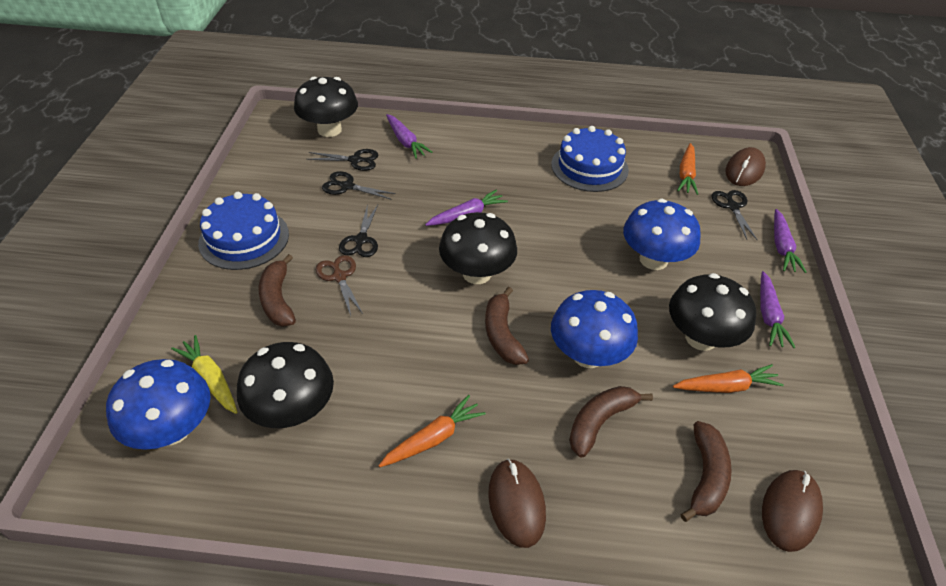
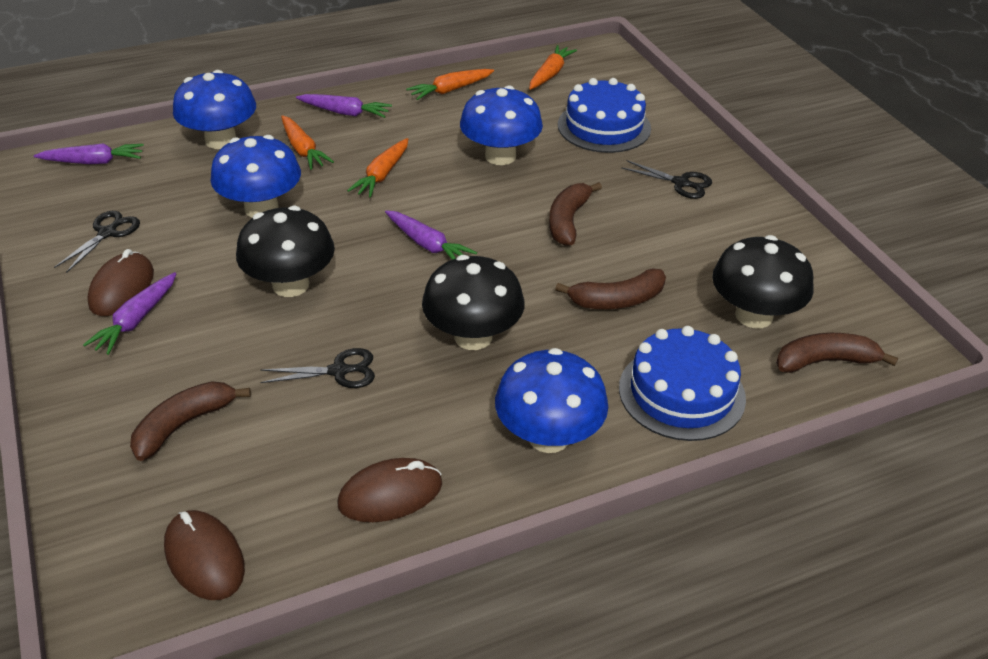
black mushroom: [237,342,334,428] [294,77,358,137] [439,212,517,284] [669,273,756,351] = 4 -> [236,206,335,297] [422,255,525,350] [712,235,814,328] = 3
black scissors: [307,149,378,171] [322,171,396,200] [339,204,378,257] [711,190,757,240] = 4 -> [54,211,140,273] [260,348,375,388] [621,160,712,199] = 3
blue mushroom: [106,359,210,450] [551,290,638,368] [623,199,701,270] = 3 -> [173,70,256,149] [210,135,301,218] [460,86,543,165] [495,348,608,453] = 4
brown scissors: [316,255,363,316] = 1 -> none = 0
orange carrot: [378,395,486,467] [673,364,784,393] [677,143,698,195] = 3 -> [281,115,334,170] [347,138,408,197] [406,69,494,100] [529,45,577,90] = 4
yellow carrot: [171,335,237,414] = 1 -> none = 0

